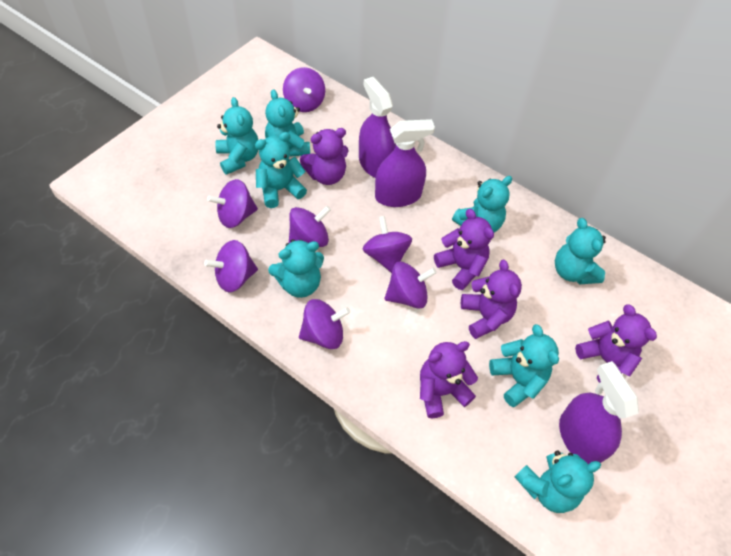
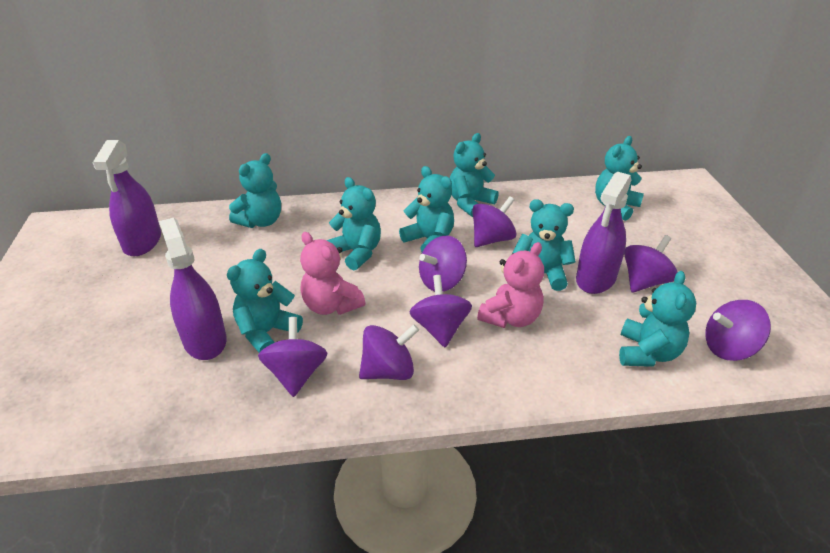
pink teddy bear: none = 0 -> [300,232,365,315] [477,242,544,328] = 2
purple teddy bear: [300,128,349,185] [420,341,478,418] [434,209,494,290] [461,260,522,339] [575,304,657,383] = 5 -> none = 0

